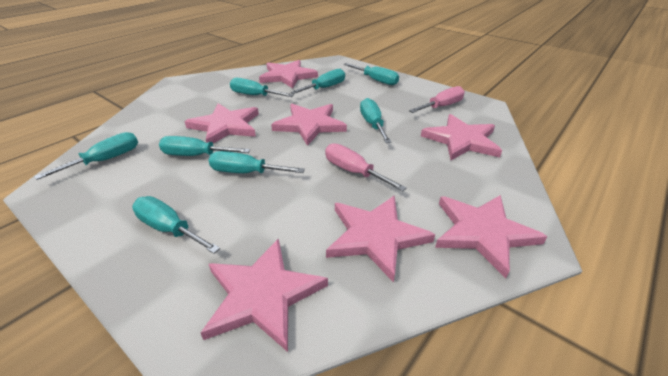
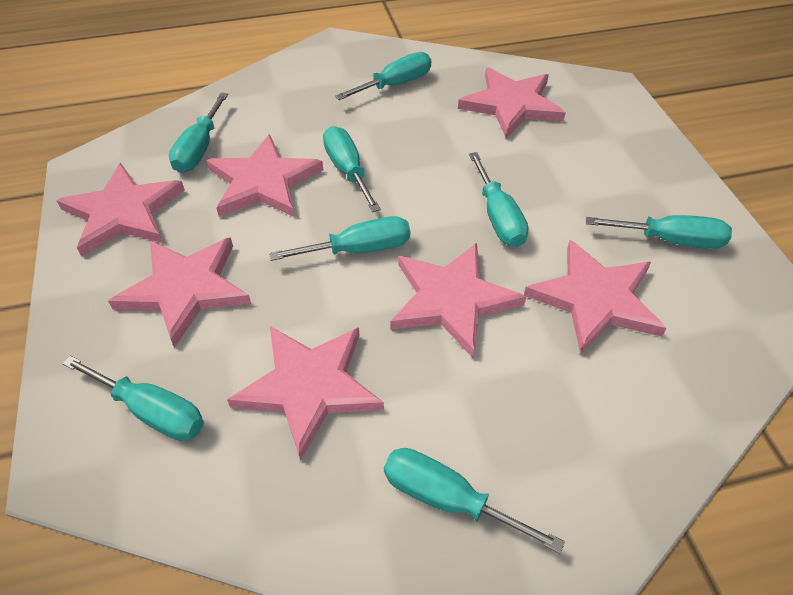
pink screwdriver: [325,143,407,192] [409,86,465,113] = 2 -> none = 0

